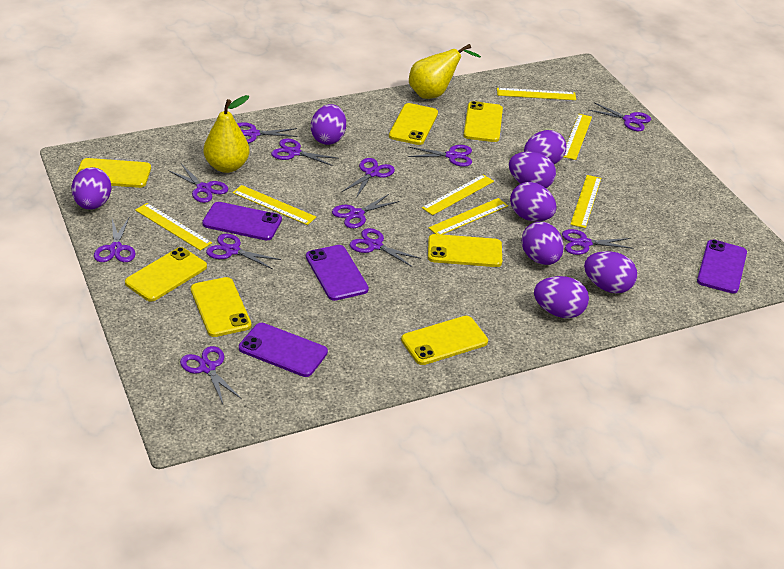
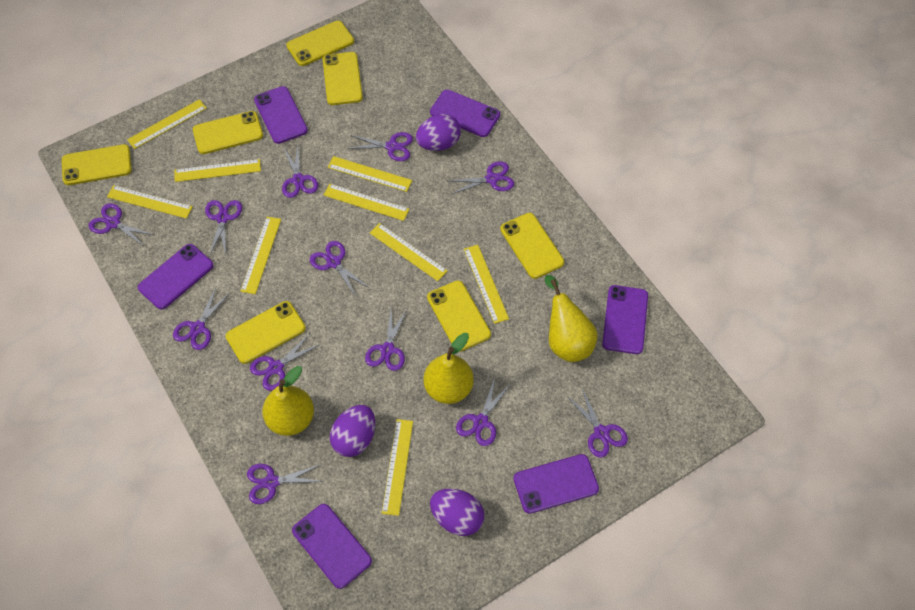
purple egg: [71,167,112,210] [311,104,346,145] [509,152,556,188] [510,182,557,221] [521,222,564,265] [524,130,566,164] [534,276,589,318] [584,251,637,293] = 8 -> [330,405,375,457] [416,114,461,151] [430,489,484,536] = 3
purple phone: [202,202,282,240] [239,323,328,377] [306,245,369,301] [697,239,747,294] = 4 -> [138,244,214,310] [254,86,308,144] [292,504,372,589] [430,89,500,137] [513,454,599,514] [602,285,648,354] = 6
yellow pear: [204,95,249,173] [409,44,481,99] = 2 -> [262,366,314,436] [424,333,474,404] [545,275,598,362] = 3
yellow ruler: [135,203,212,251] [232,185,316,225] [422,174,494,215] [429,198,508,235] [497,88,576,100] [564,114,592,160] [570,175,601,228] = 7 -> [107,185,193,219] [127,99,207,149] [174,159,261,182] [240,217,281,294] [324,184,409,221] [328,156,412,192] [370,223,448,281] [382,419,413,516] [464,245,509,324] = 9

